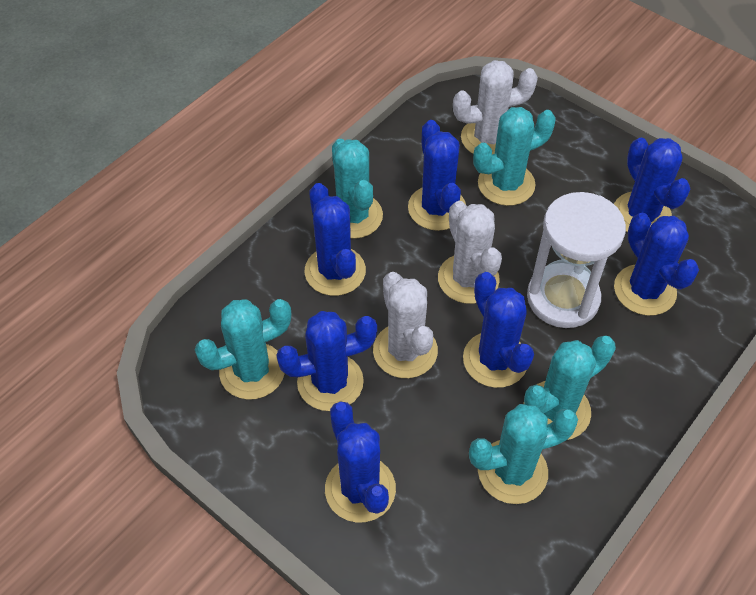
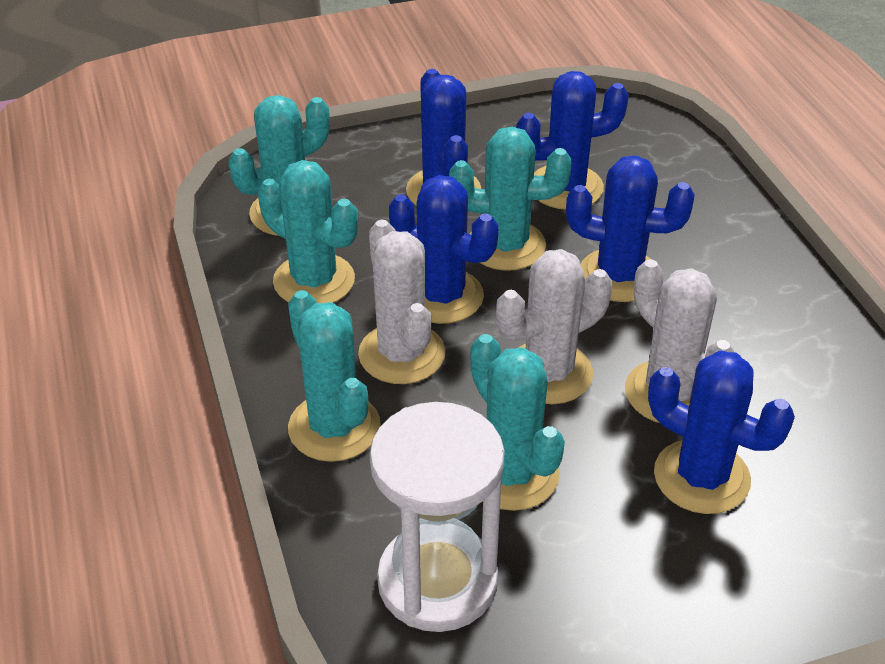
blue cactus: [276,311,377,411] [304,183,366,296] [325,401,396,523] [408,120,466,231] [463,272,534,388] [614,138,690,232] [614,213,699,316] = 7 -> [389,175,498,324] [406,69,481,206] [516,71,629,210] [566,156,695,302] [648,350,795,514] = 5

